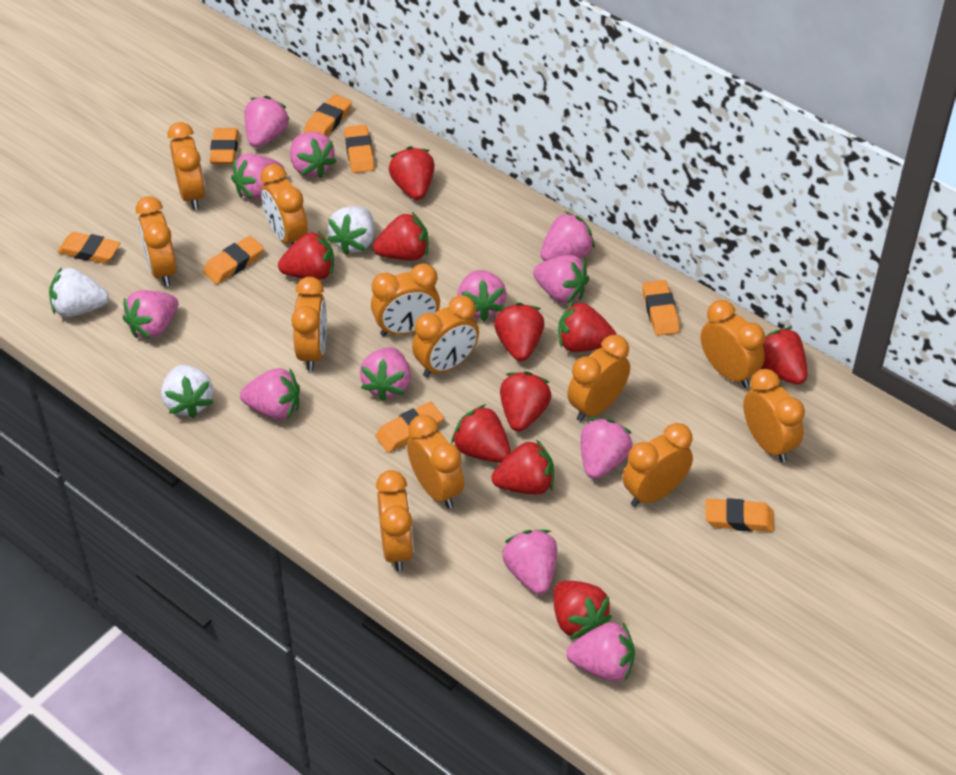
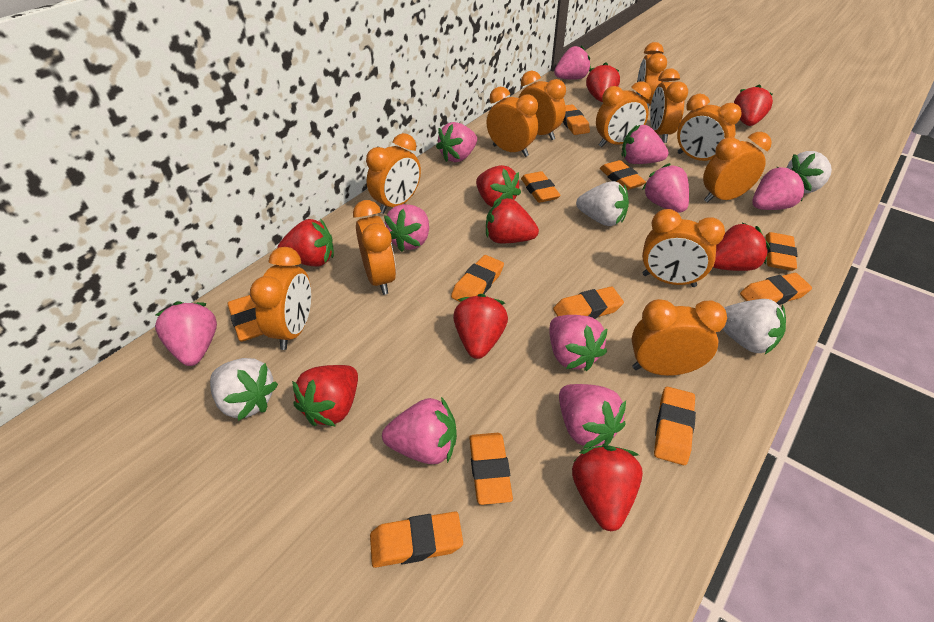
orange eraser: [58,232,120,264] [203,236,264,284] [210,128,239,164] [303,94,352,136] [344,125,375,173] [376,402,444,453] [642,280,680,336] [705,498,774,532] = 8 -> [228,295,263,342] [370,511,463,568] [451,255,504,302] [469,433,513,505] [521,171,561,203] [553,287,624,319] [563,104,590,135] [600,160,646,190] [654,387,696,465] [740,273,812,305] [766,232,798,271] = 11
pink strawberry: [123,290,178,339] [231,154,284,200] [240,368,300,420] [244,96,290,147] [290,132,336,178] [360,347,411,401] [457,270,507,321] [503,530,557,594] [533,255,589,303] [540,211,595,261] [566,622,635,681] [581,418,632,479] = 12 -> [155,301,217,366] [382,397,457,464] [384,204,429,252] [436,122,477,162] [549,315,608,371] [554,45,591,80] [559,384,626,449] [622,125,669,164] [642,163,689,213] [752,167,807,210] = 10
red strawberry: [278,231,334,280] [373,212,428,261] [389,146,435,200] [451,404,511,463] [492,439,554,495] [494,302,544,361] [500,371,551,432] [554,581,612,639] [558,301,616,352] [761,327,807,385] = 10 -> [277,219,334,266] [292,365,358,427] [453,294,508,359] [476,165,521,207] [486,198,539,243] [572,445,643,531] [586,62,620,102] [713,223,770,271] [734,84,773,126] = 9
white strawberry: [49,267,109,317] [161,365,213,418] [327,206,374,255] = 3 -> [210,358,278,421] [576,181,629,226] [722,299,786,354] [786,151,832,193] = 4

